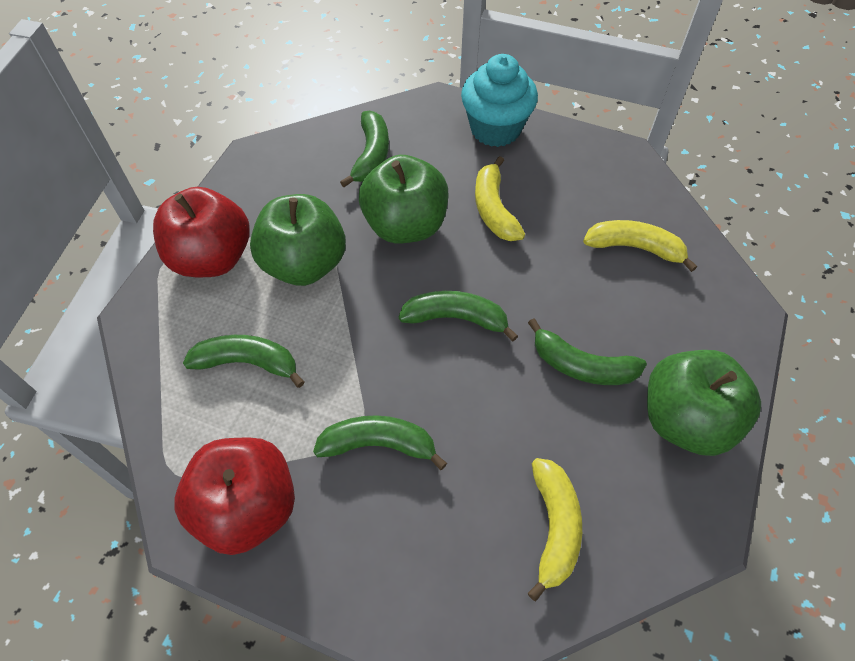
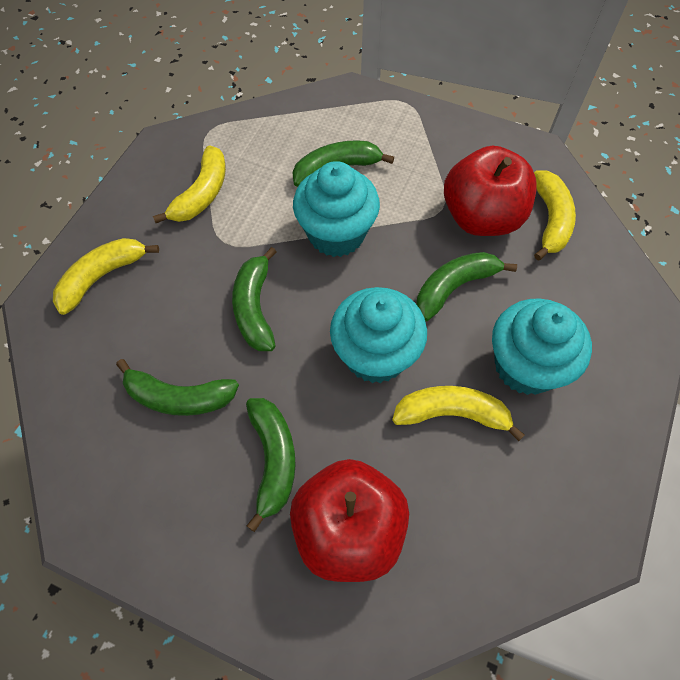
green apple: [250,194,346,286] [359,155,448,243] [647,350,761,456] = 3 -> none = 0
turquoise cupcake: [461,54,538,147] = 1 -> [293,161,380,257] [330,287,427,383] [492,298,592,395] = 3
yellow banana: [475,156,525,241] [527,458,582,601] [583,220,697,272] = 3 -> [53,238,159,315] [153,145,226,223] [392,386,525,441] [534,171,576,261] = 4

